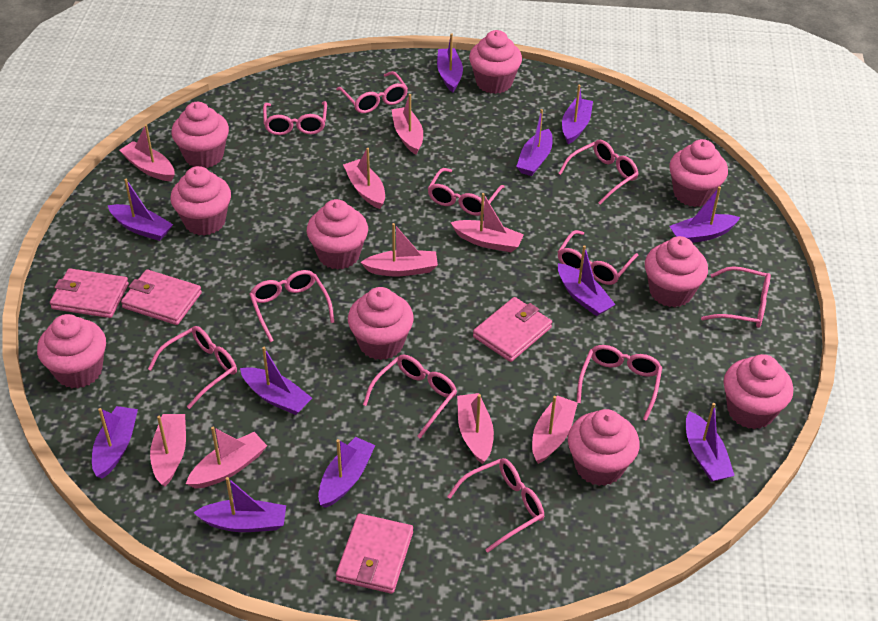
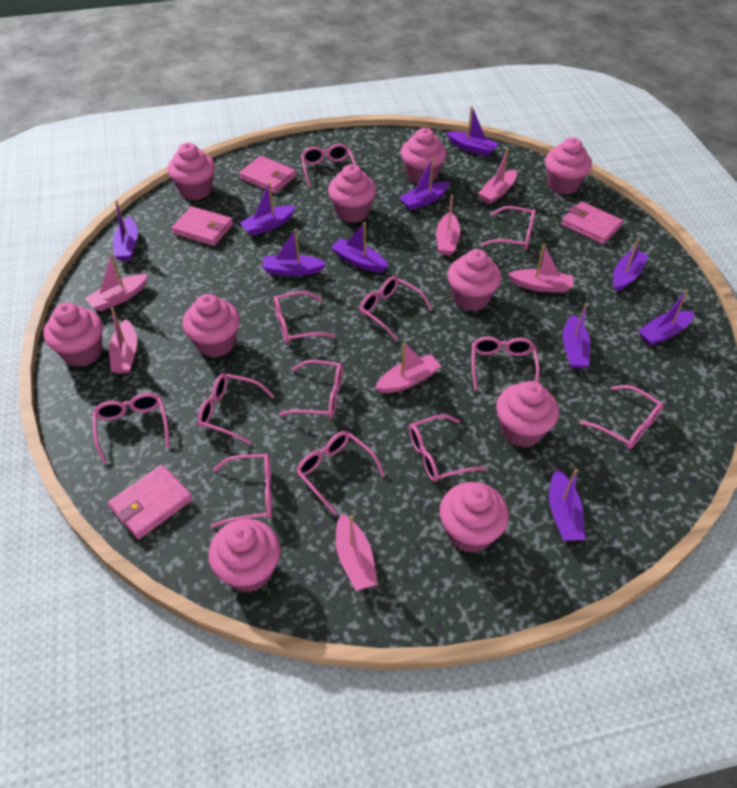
pink boat: [119,124,175,181] [150,414,186,486] [186,427,267,489] [343,148,385,209] [360,223,438,276] [391,94,423,155] [450,193,524,252] [457,393,494,464] [532,395,578,464] = 9 -> [85,253,148,311] [109,308,137,374] [336,514,378,591] [375,342,441,393] [436,195,460,256] [478,148,517,204] [508,244,573,293] = 7
pink glasses: [148,326,237,409] [249,270,335,342] [263,101,327,135] [336,71,408,113] [363,354,457,438] [427,168,505,216] [447,458,544,553] [558,140,639,205] [558,230,639,285] [577,345,662,421] [701,266,771,328] = 11 -> [93,393,170,463] [197,373,275,444] [211,454,272,528] [273,291,335,344] [279,360,343,418] [296,431,385,515] [301,144,356,188] [359,276,432,340] [409,414,486,482] [472,337,540,391] [482,206,536,250] [579,385,664,449] = 12
purple boat: [92,406,138,479] [108,179,173,241] [193,477,286,532] [240,347,312,415] [318,437,375,508] [437,33,463,92] [516,109,553,176] [558,245,616,316] [562,84,593,144] [670,187,740,243] [686,403,735,482] = 11 -> [113,200,138,261] [240,182,296,236] [262,229,326,276] [331,222,388,272] [399,157,450,210] [447,106,499,156] [549,469,585,541] [563,303,591,369] [613,238,648,292] [638,289,694,346] = 10

